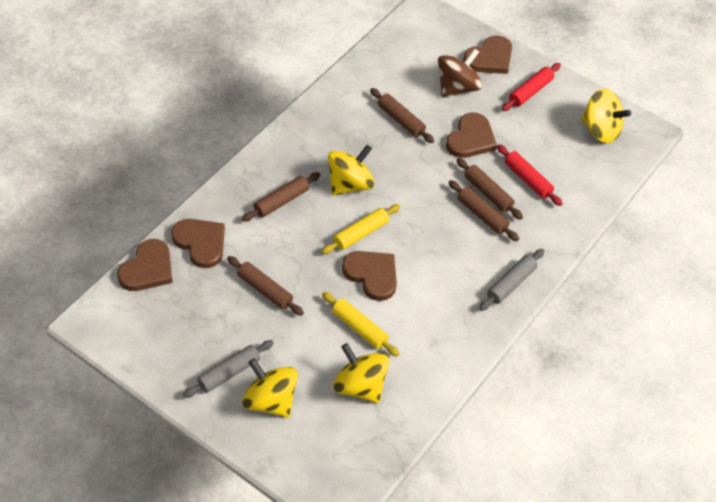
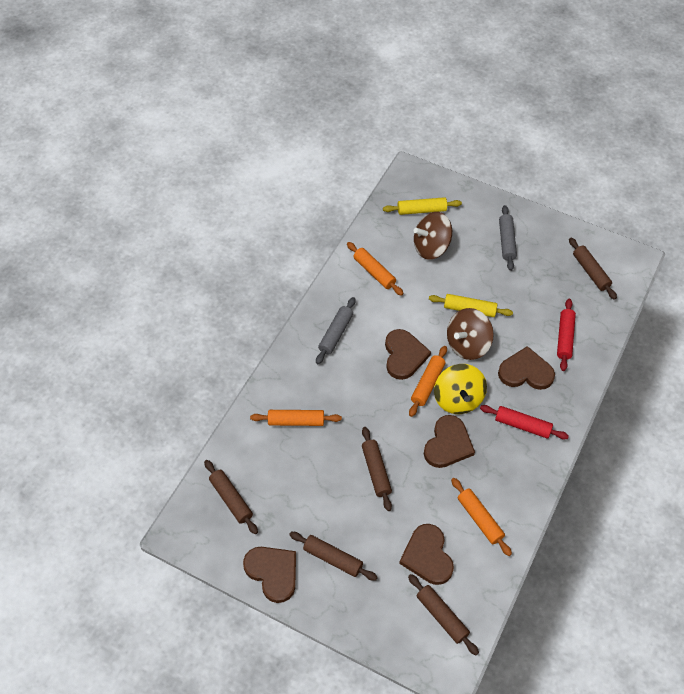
brown spinning top: [438,48,482,98] = 1 -> [414,212,452,260] [447,308,494,360] = 2
orange rolling pin: none = 0 -> [250,410,342,426] [347,242,403,296] [409,346,447,417] [451,478,512,556] = 4
yellow spinning top: [242,358,298,418] [328,145,375,195] [333,343,389,403] [581,89,631,143] = 4 -> [434,364,487,414] = 1

